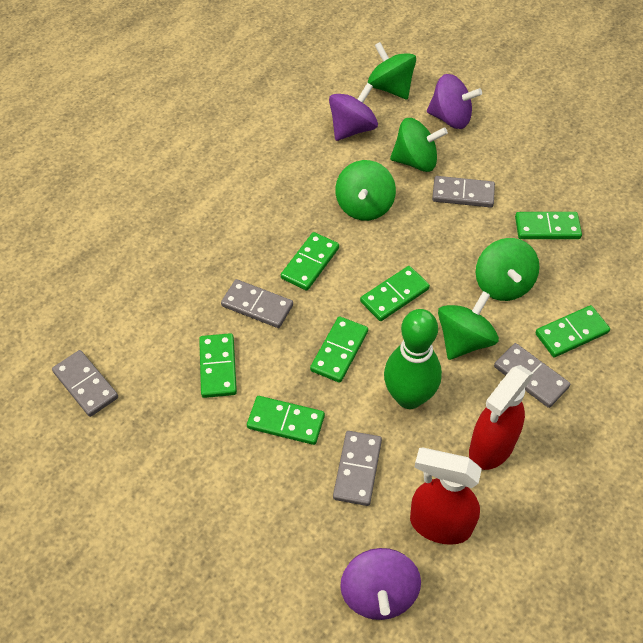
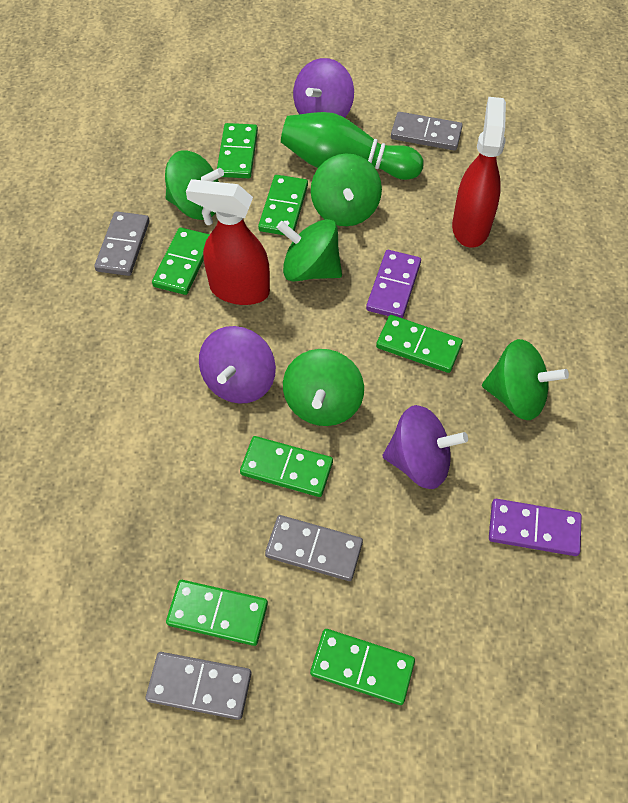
grey domino: [52,350,118,417] [221,279,293,328] [333,431,382,506] [432,176,495,208] [494,343,570,408] = 5 -> [94,211,149,276] [146,652,251,720] [265,515,363,581] [391,112,463,151] = 4
purple domino: none = 0 -> [366,250,421,318] [489,499,582,556] = 2

